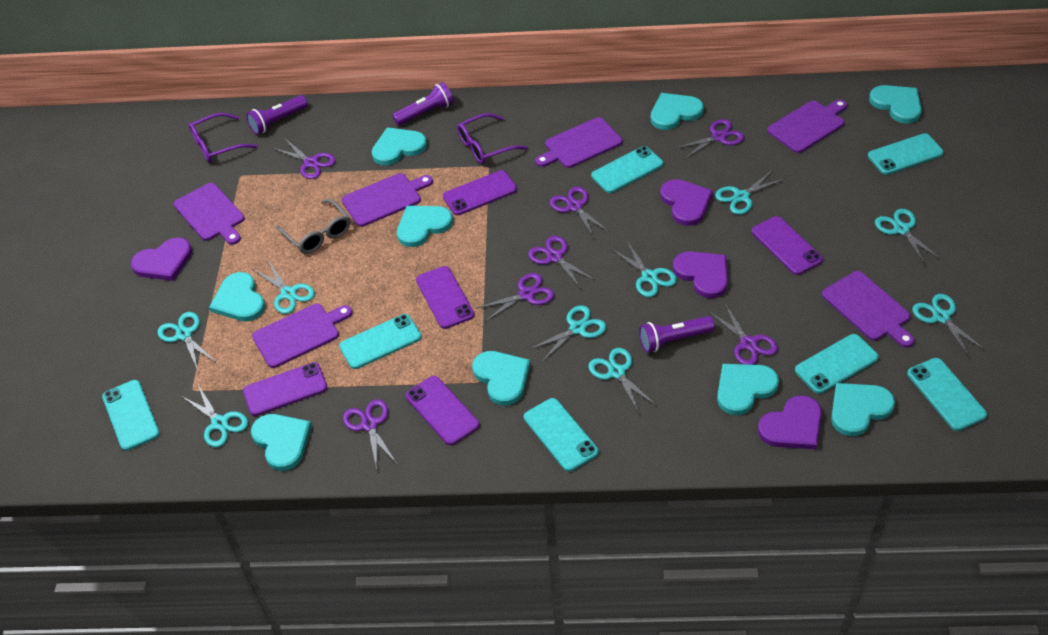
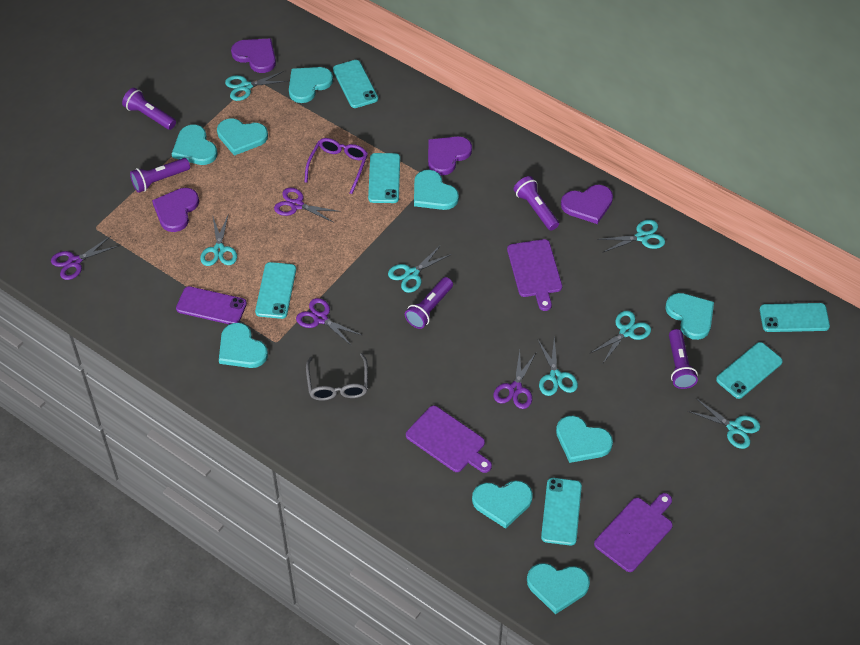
purple cutting board: [174,183,245,245] [252,304,352,368] [342,173,433,227] [535,117,622,168] [767,100,847,153] [822,271,914,347] = 6 -> [406,406,492,473] [507,239,562,311] [594,493,673,572] = 3
purple flashlight: [246,95,308,135] [392,82,454,126] [639,316,715,353] = 3 -> [122,88,176,130] [130,158,190,193] [405,277,453,329] [514,176,559,231] [669,329,698,389] = 5
purple glasses: [189,113,257,162] [457,113,528,164] = 2 -> [304,138,368,194] = 1
purple phone: [243,362,327,416] [406,376,480,445] [416,266,475,329] [443,170,517,215] [751,216,823,275] = 5 -> [176,286,247,324] = 1
purple scissors: [273,139,336,179] [343,399,397,469] [476,273,554,322] [528,236,596,289] [550,187,610,238] [674,119,744,159] [708,304,778,365] = 7 -> [51,236,118,280] [274,188,341,223] [296,298,361,346] [493,351,536,409] = 4
turquoise phone: [102,380,160,451] [339,314,421,369] [524,398,599,472] [591,146,663,193] [795,334,879,394] [868,133,944,175] [907,358,987,431] = 7 -> [255,262,296,319] [333,60,378,108] [368,153,400,203] [541,478,582,546] [716,342,783,399] [760,303,830,332] = 6
turquoise scissors: [158,312,215,370] [181,385,248,447] [254,261,315,314] [529,305,606,362] [588,348,657,413] [611,241,677,297] [715,170,784,215] [875,209,941,265] [912,294,986,358] = 9 -> [200,215,237,266] [225,71,288,101] [388,245,452,293] [538,337,578,396] [591,311,651,363] [597,220,665,252] [688,398,760,449] = 7

